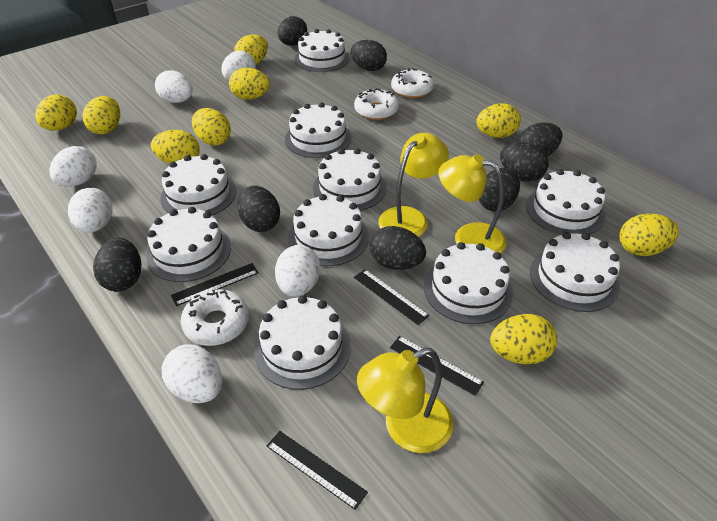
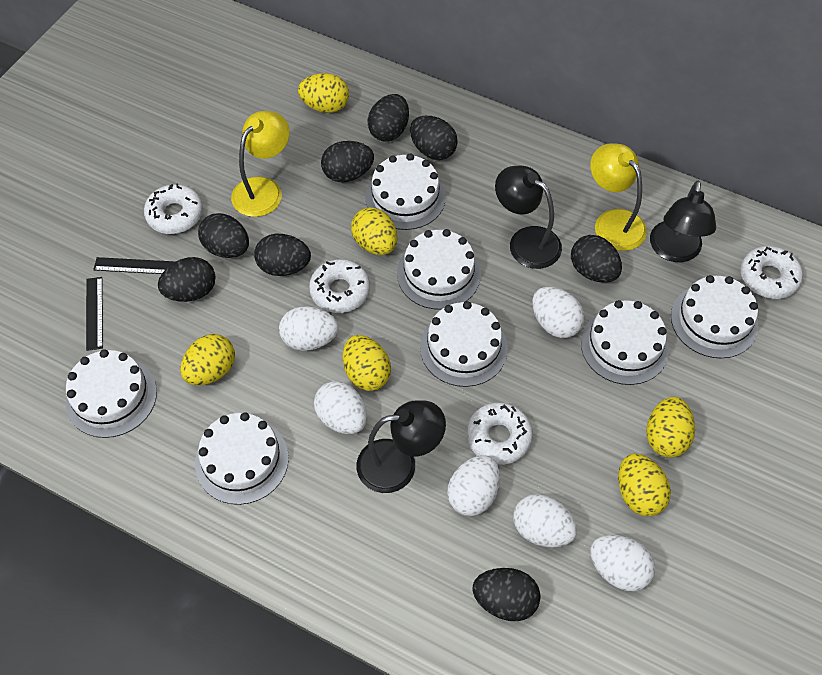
black lamp: none = 0 -> [357,401,446,493] [495,166,562,269] [650,181,716,262] = 3
black ruler: [171,263,259,306] [267,431,368,510] [354,269,429,325] [390,336,484,396] = 4 -> [86,277,103,351] [93,257,175,274] = 2
white cake: [146,207,231,282] [160,154,236,215] [254,295,351,390] [285,102,351,158] [288,194,369,266] [294,29,350,72] [313,148,386,211] [424,242,513,324] [526,169,605,235] [530,232,620,312] = 10 -> [65,349,157,438] [195,412,289,505] [365,153,446,230] [397,229,481,310] [420,301,508,387] [581,300,669,385] [671,275,758,359] = 7
white donut: [181,289,249,346] [354,88,399,120] [391,68,434,98] = 3 -> [144,183,203,234] [309,259,370,313] [467,403,533,465] [741,246,803,299] = 4
yellow egg: [35,95,77,131] [82,96,120,135] [151,130,200,164] [192,108,231,146] [229,68,270,100] [234,34,268,65] [476,103,521,138] [490,314,557,364] [620,214,679,256] = 9 -> [180,334,235,385] [298,73,349,113] [343,335,391,391] [351,207,397,255] [618,453,671,516] [646,397,695,458] = 6
yellow lamp: [357,348,453,453] [378,133,449,237] [438,154,507,254] = 3 -> [231,111,290,217] [590,143,647,251] = 2

